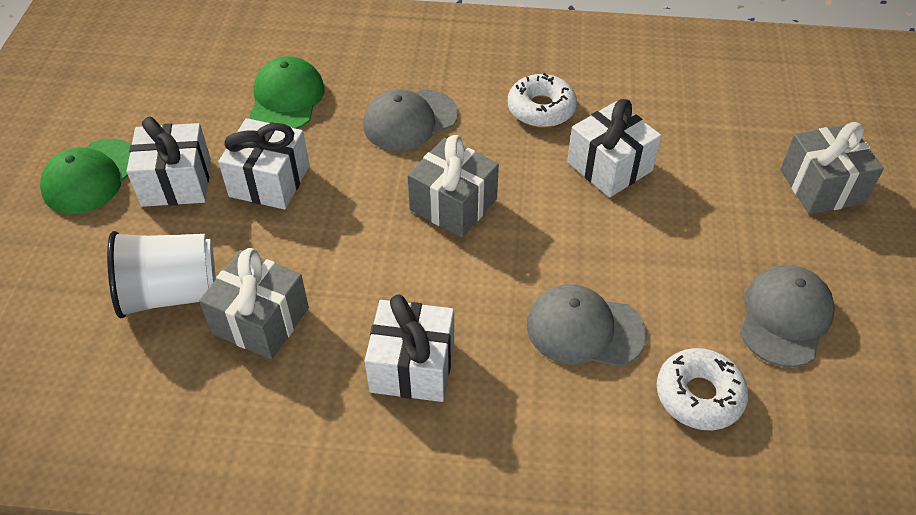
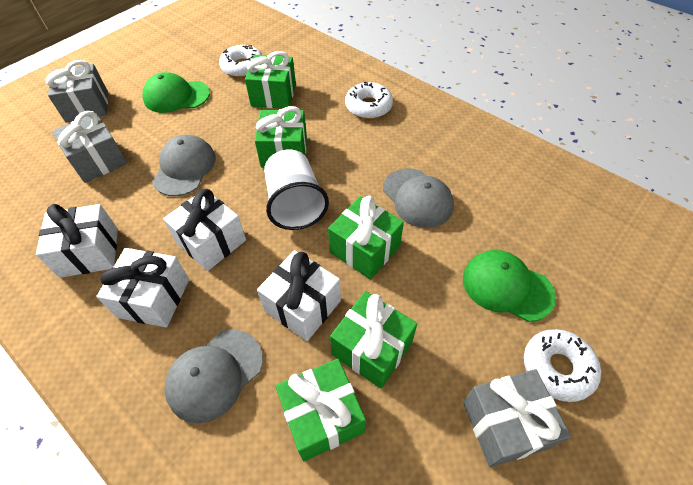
green gift: none = 0 -> [245,51,296,109] [255,106,307,168] [276,359,366,461] [328,196,404,279] [330,291,417,389] = 5
white donut: [508,73,577,127] [657,348,749,430] = 2 -> [219,45,262,77] [345,82,393,119] [524,329,601,402] = 3

